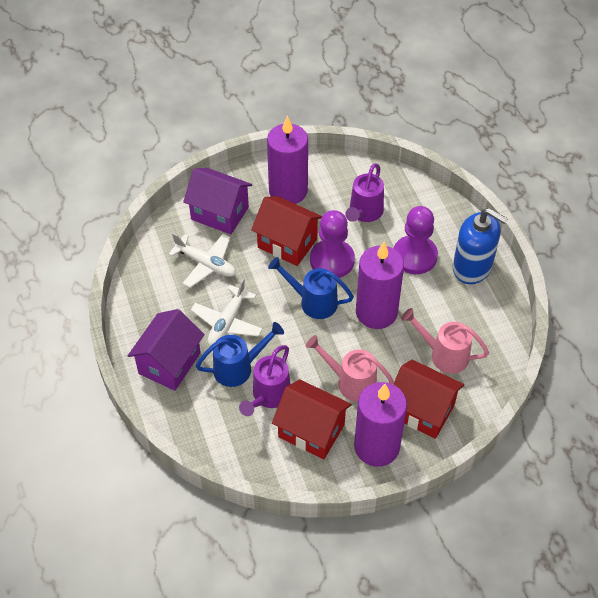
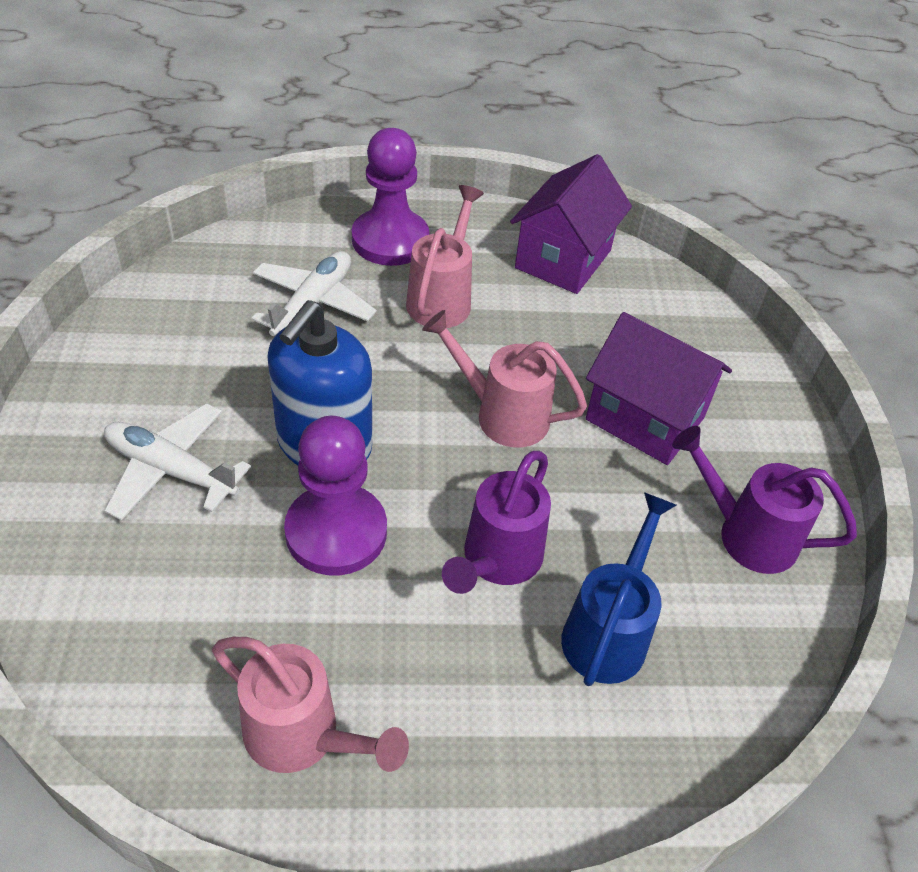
blue watering can: [196,322,284,387] [268,257,354,319] = 2 -> [561,492,676,686] = 1
pink watering can: [306,335,394,402] [401,308,489,374] = 2 -> [212,637,409,773] [406,185,484,328] [422,310,587,448] = 3
purple candle: [267,116,308,204] [354,382,407,467] [356,242,404,329] = 3 -> none = 0
red house: [251,196,322,266] [272,379,352,459] [393,359,464,439] = 3 -> none = 0

